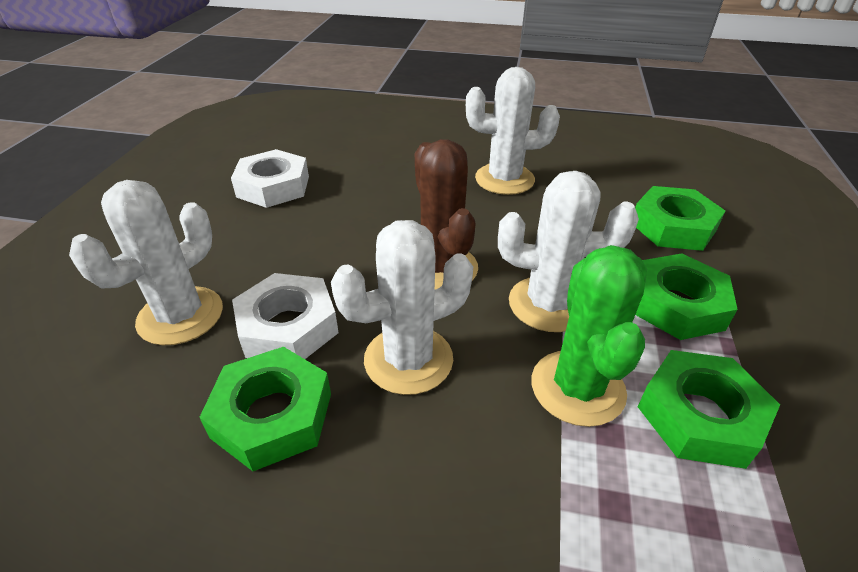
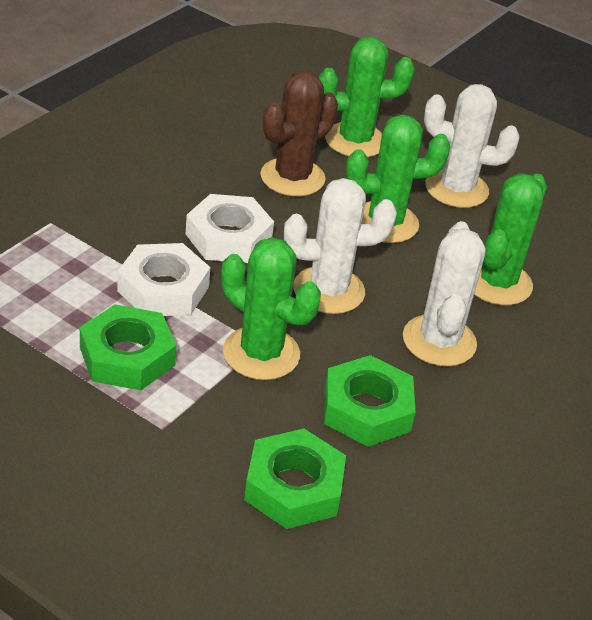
green cactus: [531,245,647,427] = 1 -> [221,237,321,380] [319,37,415,157] [346,115,451,243] [474,173,547,305] = 4
green nut: [199,347,331,471] [635,186,725,251] [635,254,738,340] [638,350,780,469] = 4 -> [80,304,176,390] [244,429,346,529] [324,355,416,447] = 3
white cactus: [69,180,223,345] [331,220,473,395] [466,67,560,195] [498,171,639,332] = 4 -> [284,178,397,314] [403,221,486,366] [424,84,520,208] = 3

